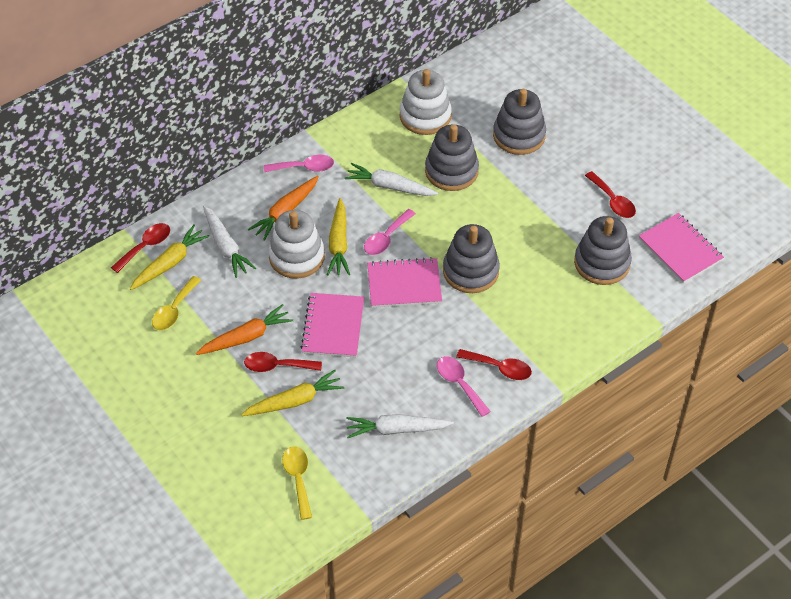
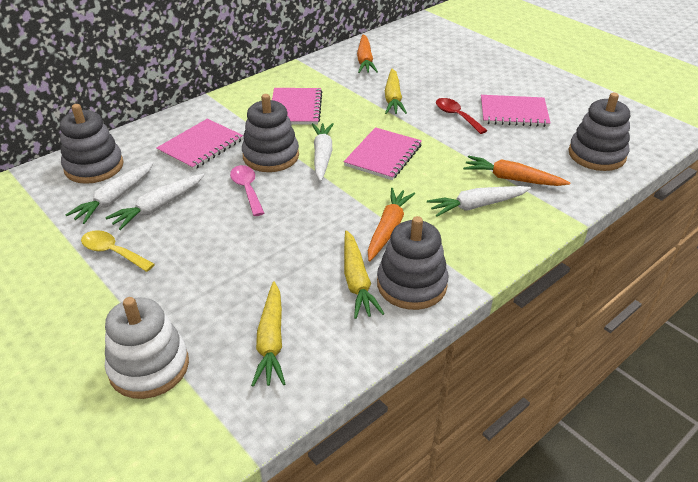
orange carrot: [196,304,293,355] [248,176,319,241] = 2 -> [357,34,378,73] [368,188,415,261] [463,156,571,186] = 3
pink notebook: [301,293,364,358] [367,257,442,308] [639,213,724,283] = 3 -> [156,119,243,170] [272,88,322,125] [344,127,422,180] [481,95,550,127] = 4
pink spoon: [264,155,334,172] [364,209,416,255] [437,356,491,417] = 3 -> [230,165,264,216] = 1
red spoon: [111,223,170,273] [244,352,322,372] [456,349,532,380] [585,171,636,218] = 4 -> [436,98,487,134] = 1
white carrot: [203,206,256,278] [344,163,438,196] [346,414,454,438] = 3 -> [65,162,153,224] [105,174,204,230] [312,123,334,181] [427,186,531,217] = 4
white stacking toy: [268,210,325,279] [400,69,452,135] = 2 -> [105,297,189,399] = 1
yellow spoon: [152,276,201,330] [282,446,312,520] = 2 -> [81,230,155,272] = 1

